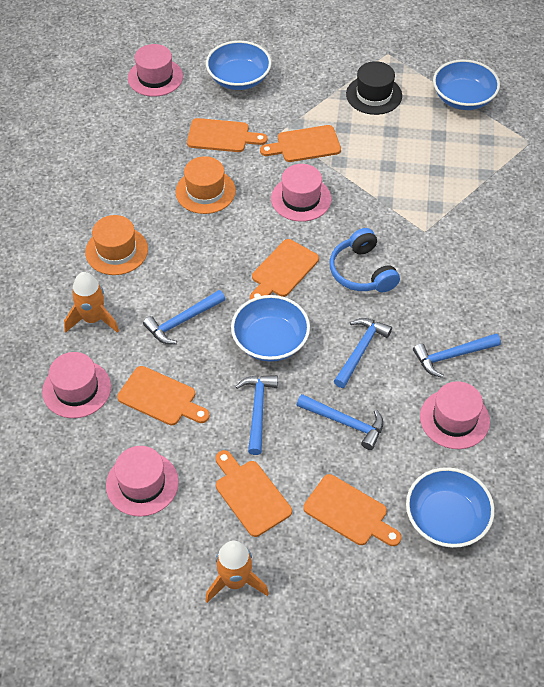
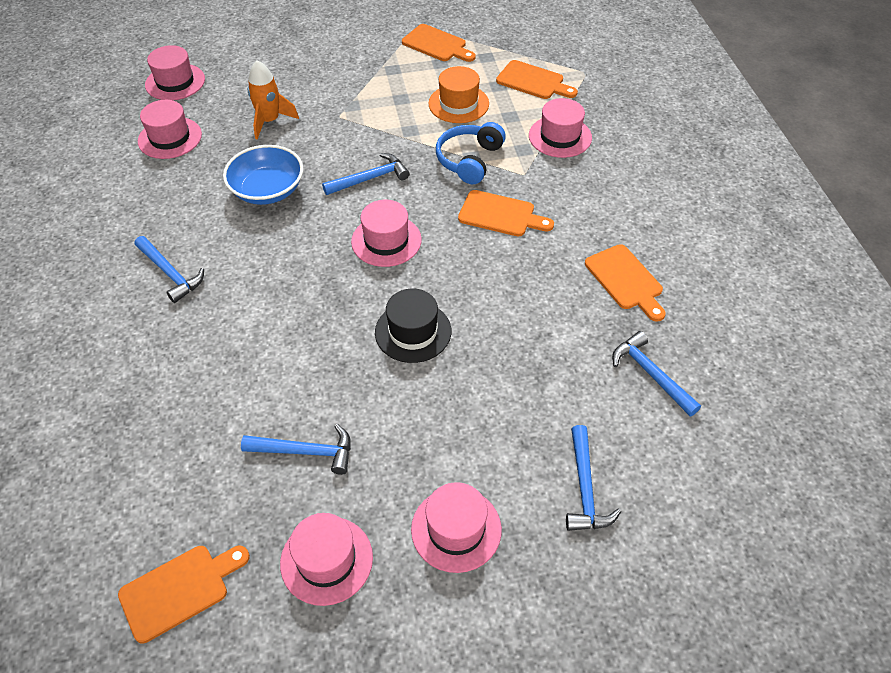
blue bowl: [206,41,271,90] [231,295,310,362] [406,467,495,548] [433,60,500,110] = 4 -> [223,145,303,205] = 1
orange cutting board: [117,366,210,425] [187,118,267,152] [215,450,292,537] [250,239,319,299] [260,125,341,162] [303,474,401,546] = 6 -> [118,546,250,644] [402,24,476,62] [458,190,554,237] [496,60,578,99] [585,244,666,322] = 5
orange hat: [85,215,148,275] [175,156,236,214] = 2 -> [428,66,489,123] = 1
orange rocket: [64,272,119,333] [205,541,269,603] = 2 -> [247,60,299,140] = 1
pink hat: [42,352,111,418] [106,446,179,517] [128,44,183,97] [271,164,331,222] [420,381,490,449] = 5 -> [138,100,202,159] [145,45,205,100] [280,513,373,606] [351,200,422,267] [411,482,502,573] [529,98,592,158] = 6

